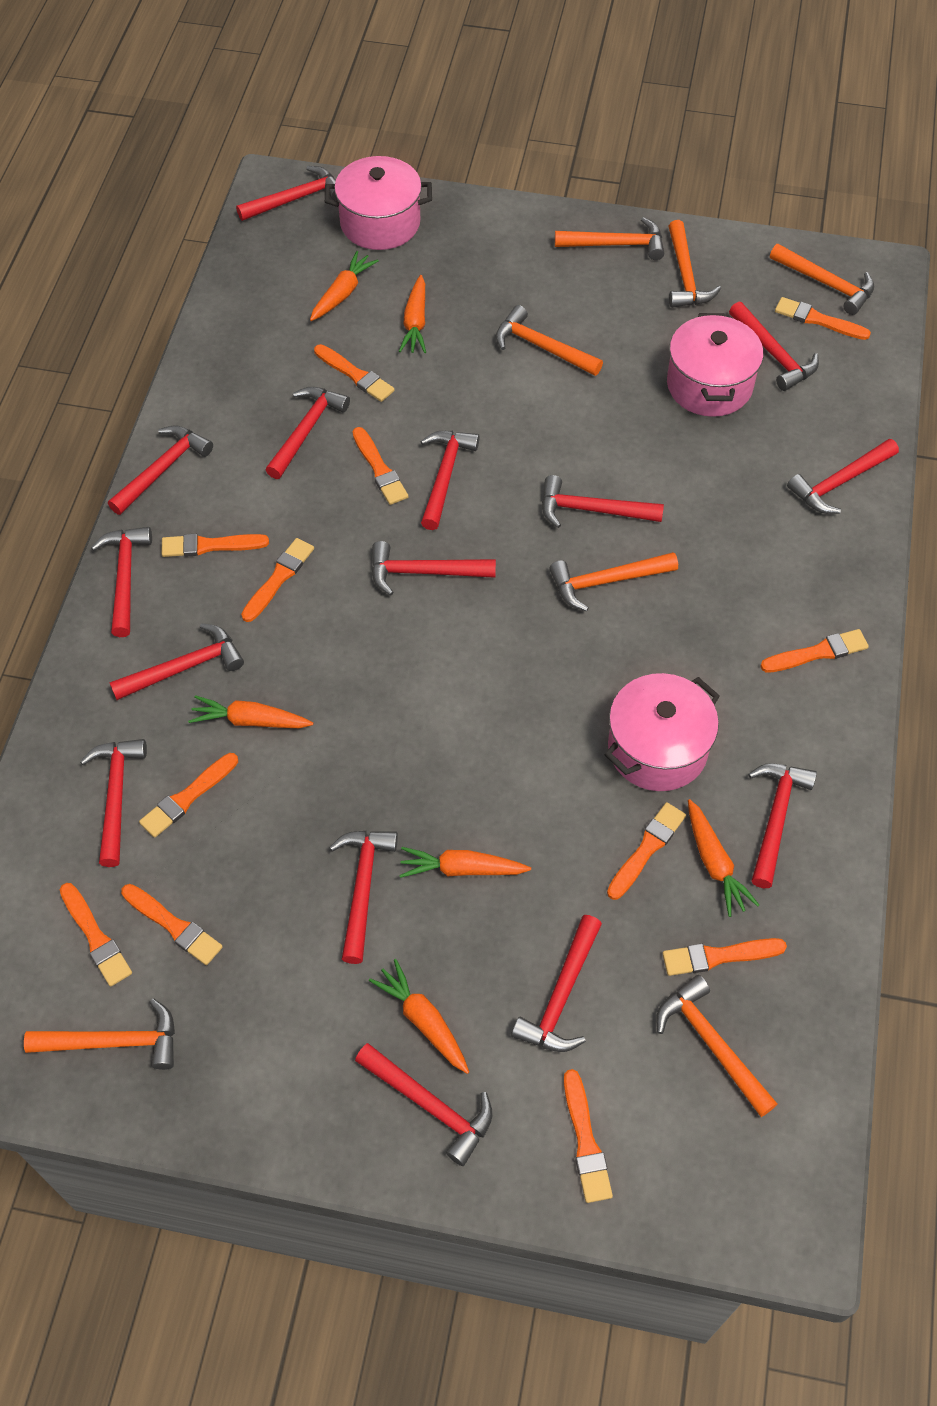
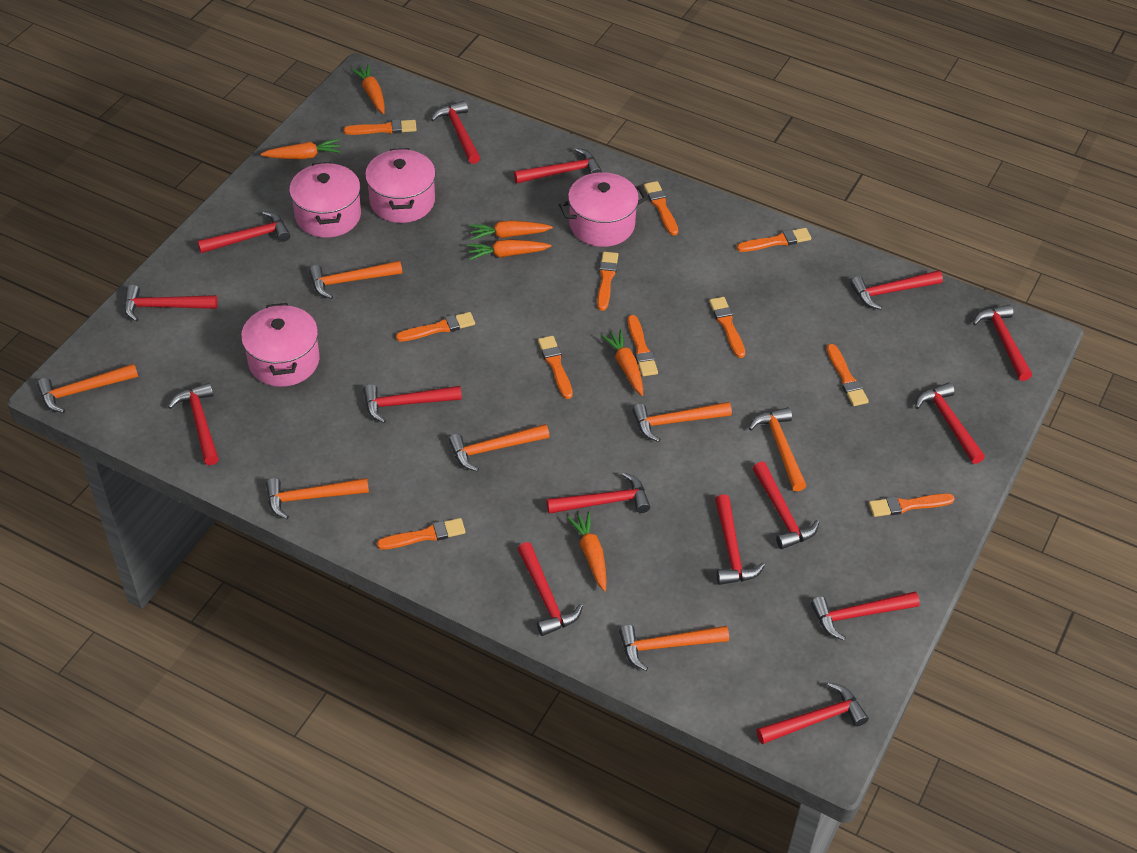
orange brush: [60,883,132,987] [121,884,223,965] [139,753,238,838] [161,534,269,557] [241,538,314,622] [314,344,395,402] [352,427,408,505] [564,1069,613,1203] [607,802,686,900] [662,938,787,976] [760,629,869,673] [775,297,871,340] = 12 -> [344,120,417,135] [377,518,465,550] [396,312,475,342] [538,336,573,399] [597,252,618,311] [628,315,658,376] [644,181,678,236] [709,297,745,358] [737,228,811,252] [826,344,869,406] [869,493,955,517] = 11
pink pot: [325,156,432,250] [605,673,720,791] [667,313,764,417] = 3 -> [241,303,319,387] [289,162,361,238] [365,148,436,223] [559,172,647,247] = 4

